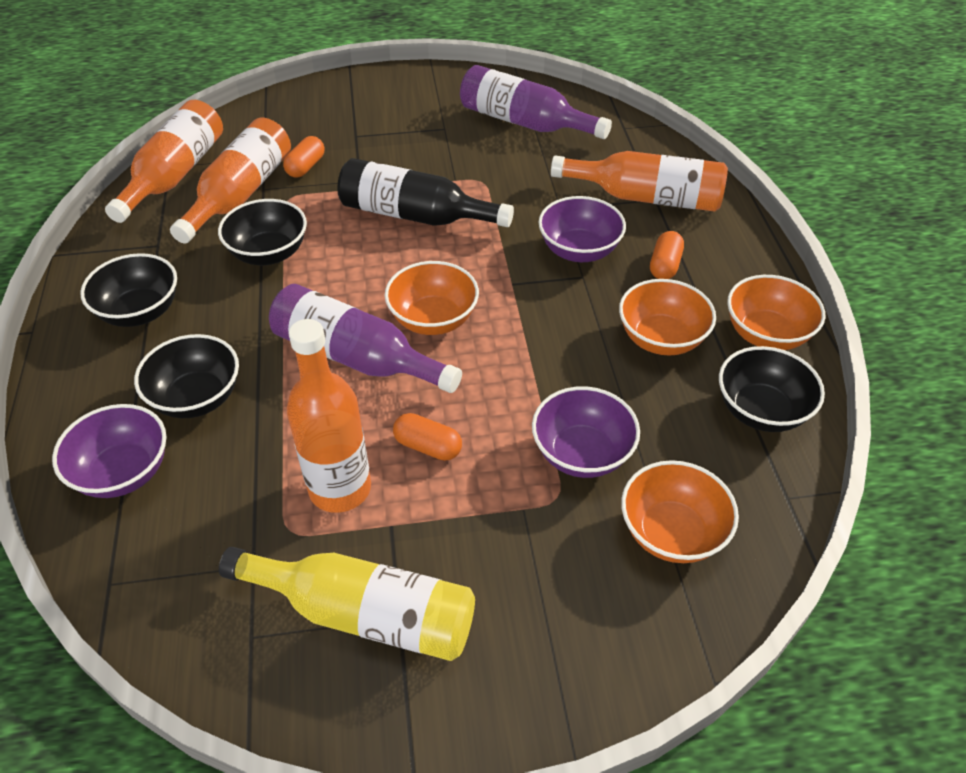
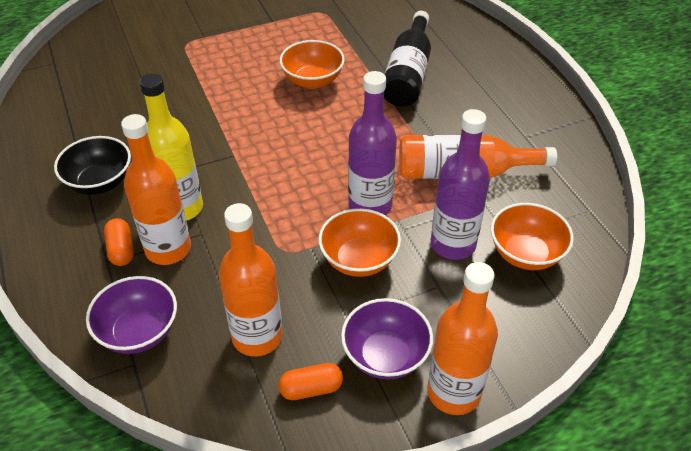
black bowl: [80,253,177,327] [134,334,239,418] [218,199,307,265] [719,346,825,432] = 4 -> [54,136,131,195] = 1
orange bowl: [385,261,479,335] [619,279,716,355] [621,460,739,563] [727,275,825,350] = 4 -> [280,40,345,89] [319,208,401,277] [491,203,574,270] = 3
orange capsule: [283,136,324,178] [393,413,462,461] [650,231,684,279] = 3 -> [104,218,134,266] [278,363,343,400] = 2
purple bowl: [52,404,166,498] [532,386,640,478] [538,196,626,262] = 3 -> [86,276,177,354] [341,298,433,379] = 2

